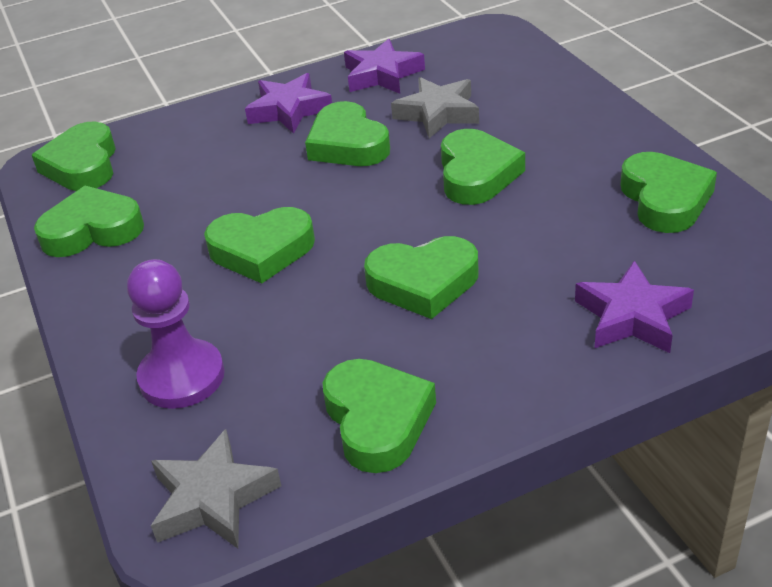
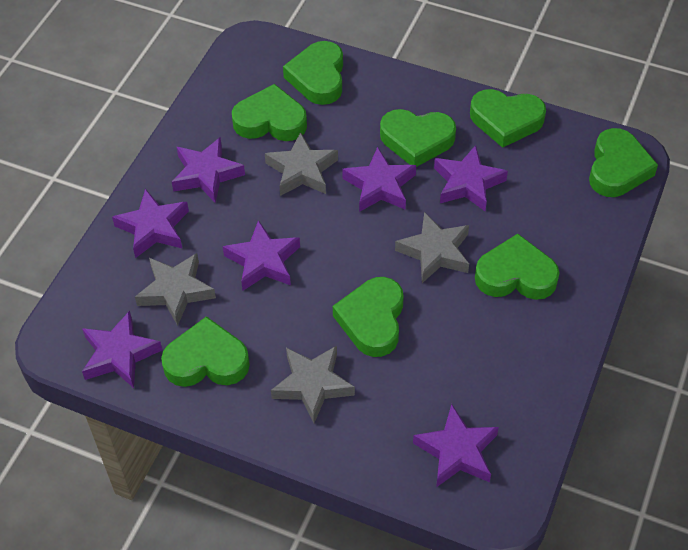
grey star: [151,429,281,548] [391,77,479,138] = 2 -> [135,253,216,326] [265,132,338,196] [271,346,355,423] [395,212,469,283] = 4
purple pawn: [127,259,225,409] = 1 -> none = 0
purple star: [245,73,332,134] [344,39,425,94] [575,260,694,353] = 3 -> [82,311,162,388] [112,189,189,258] [172,137,245,203] [223,220,300,291] [342,147,416,212] [413,404,499,487] [434,145,508,211] = 7

